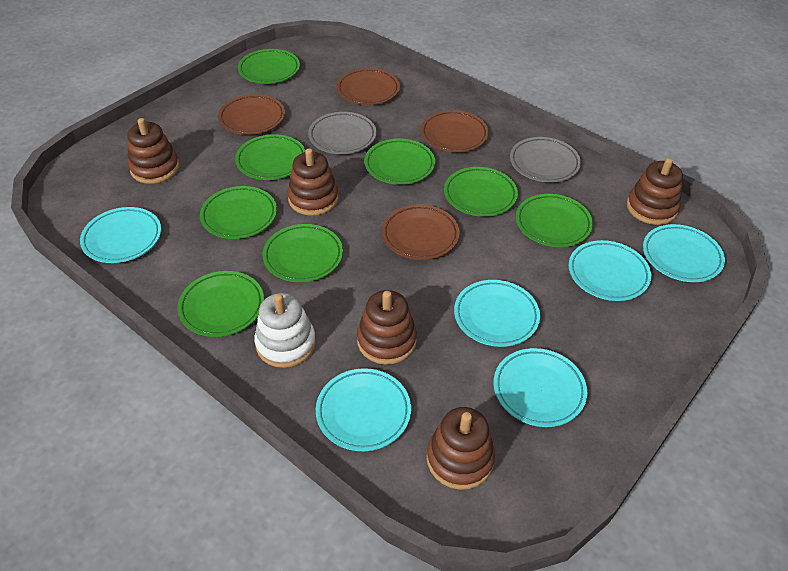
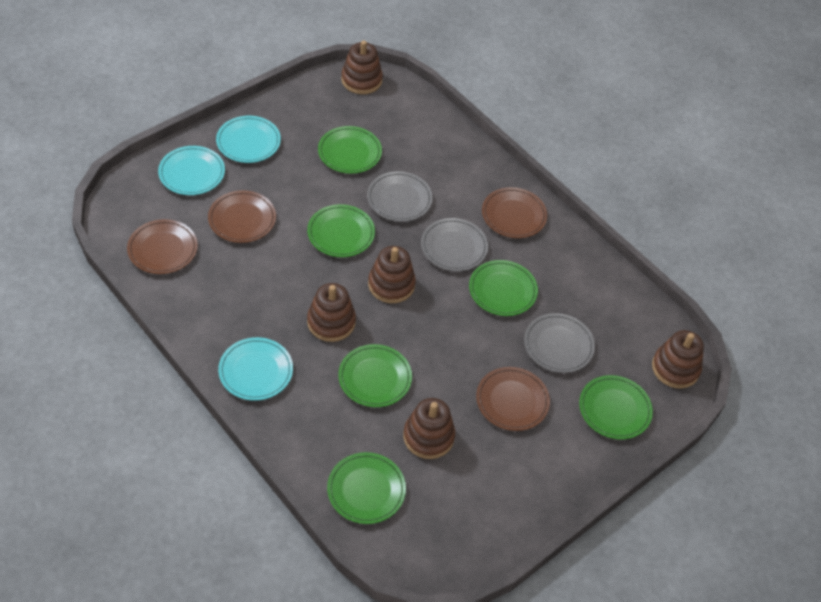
green plate: [178,271,264,337] [200,186,277,239] [235,134,306,180] [238,49,300,84] [263,224,343,282] [365,139,435,185] [444,167,518,217] [516,194,593,247] = 8 -> [307,204,375,257] [318,126,382,174] [327,452,406,524] [338,344,412,407] [469,260,538,316] [579,375,653,439] = 6
grey plate: [308,112,376,154] [510,137,581,182] = 2 -> [367,171,433,222] [421,218,488,271] [524,313,595,373] = 3
turquoise plate: [80,207,161,263] [316,368,411,451] [454,280,540,347] [494,348,587,427] [569,240,651,301] [643,224,725,282] = 6 -> [158,146,225,195] [216,116,281,163] [218,337,293,401] = 3
white stacking toy: [254,293,316,368] = 1 -> none = 0

